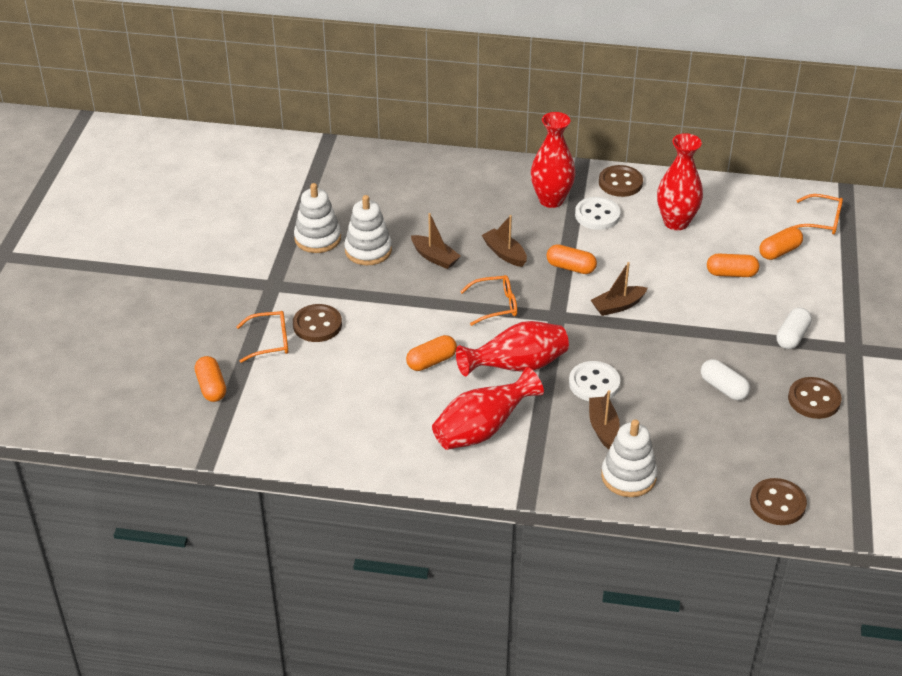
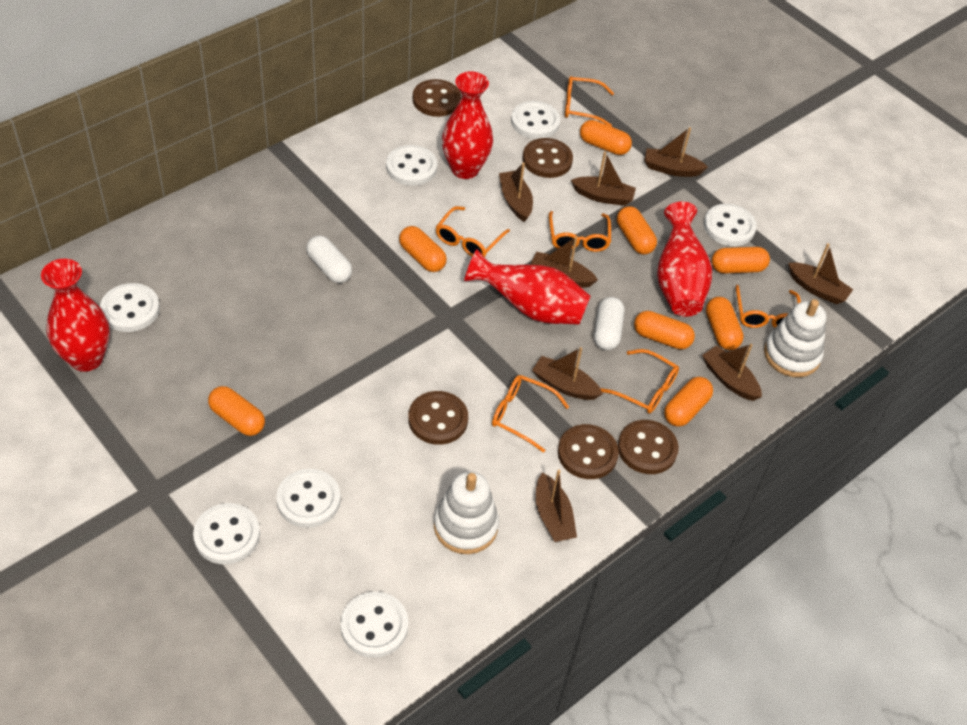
brown boat: [411,213,461,269] [481,215,527,267] [589,390,620,449] [591,262,647,316] = 4 -> [499,162,533,222] [530,236,598,288] [532,347,603,400] [536,470,577,542] [571,151,636,206] [644,127,708,177] [702,344,762,401] [788,243,853,304] = 8
brown button: [293,304,342,342] [599,165,643,197] [750,478,807,525] [788,377,842,419] = 4 -> [408,391,468,445] [413,79,461,117] [523,138,573,178] [558,424,619,479] [618,420,679,474] = 5
orange capsule: [195,356,226,402] [406,335,457,371] [546,244,597,274] [707,254,759,277] [759,227,803,260] = 5 -> [208,386,265,436] [399,226,447,272] [580,120,632,155] [617,206,657,254] [634,311,695,349] [664,377,713,427] [706,297,744,350] [711,247,770,274] = 8
orange glasses: [236,311,288,363] [460,275,517,326] [791,194,843,235] = 3 -> [436,206,510,257] [492,375,569,453] [549,211,611,252] [565,76,614,126] [600,349,679,414] [736,285,801,328] = 6
white button: [569,361,620,401] [575,197,621,230] = 2 -> [100,283,160,332] [193,503,260,564] [276,469,341,528] [340,592,408,658] [386,145,437,186] [511,101,560,139] [704,204,757,246] = 7
white stacking toy: [294,183,341,253] [344,195,392,265] [601,420,658,497] = 3 -> [434,472,499,554] [764,299,826,377] = 2

